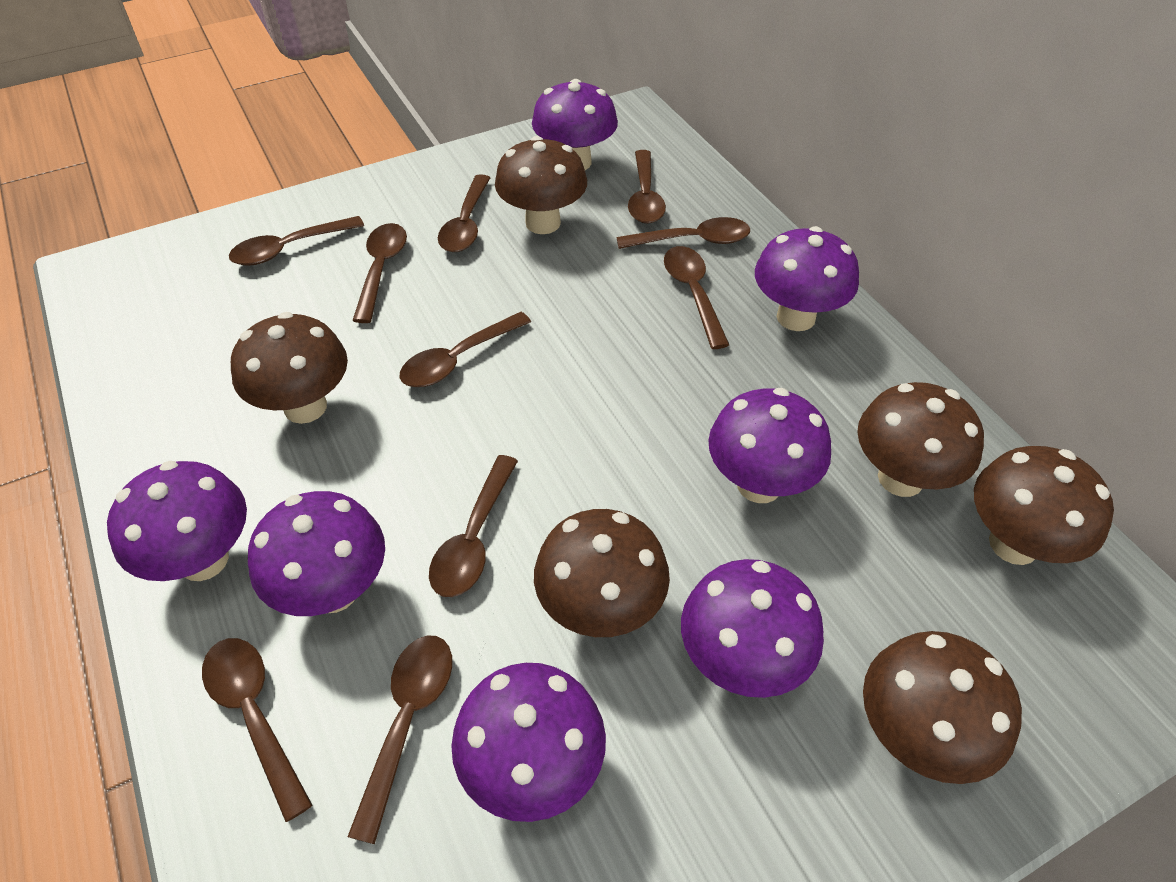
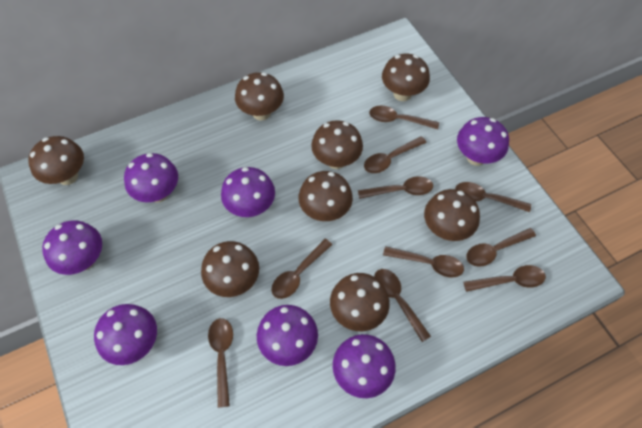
brown mushroom: [231,312,348,424] [495,136,587,234] [534,509,670,637] [857,382,984,497] [863,631,1022,784] [974,446,1114,565] = 6 -> [28,136,84,185] [201,241,259,297] [235,72,284,121] [299,171,353,221] [311,120,363,169] [330,273,390,331] [382,53,430,101] [424,189,480,241] = 8

